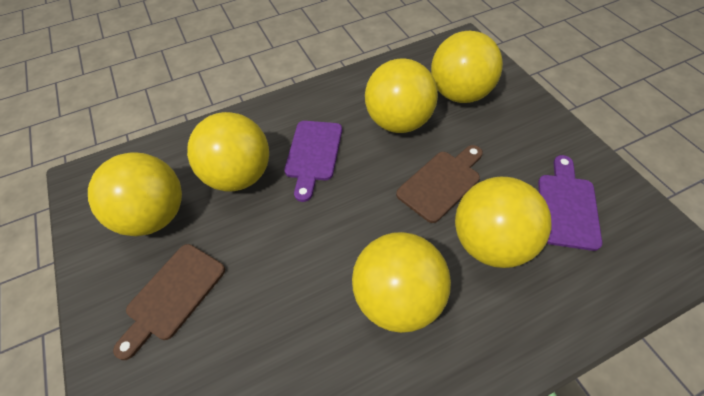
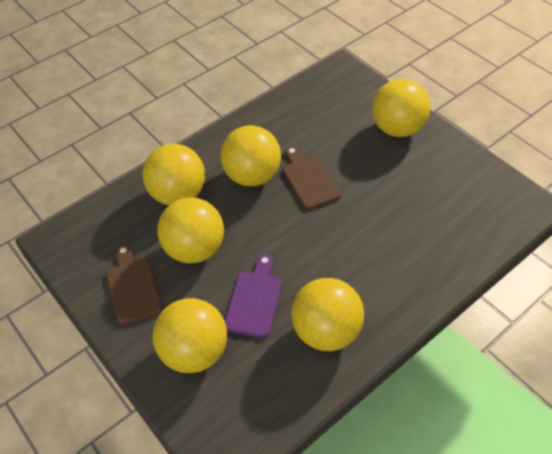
purple cutting board: [284,121,342,202] [538,155,602,251] = 2 -> [225,254,281,338] = 1

